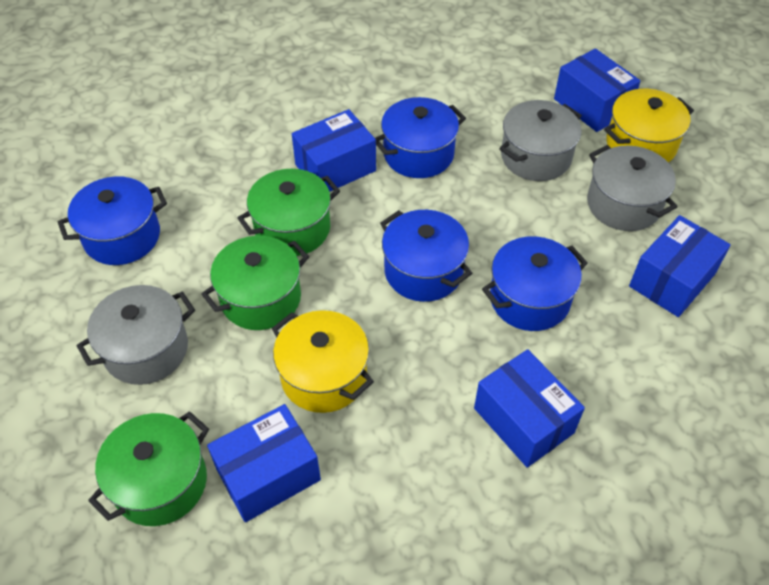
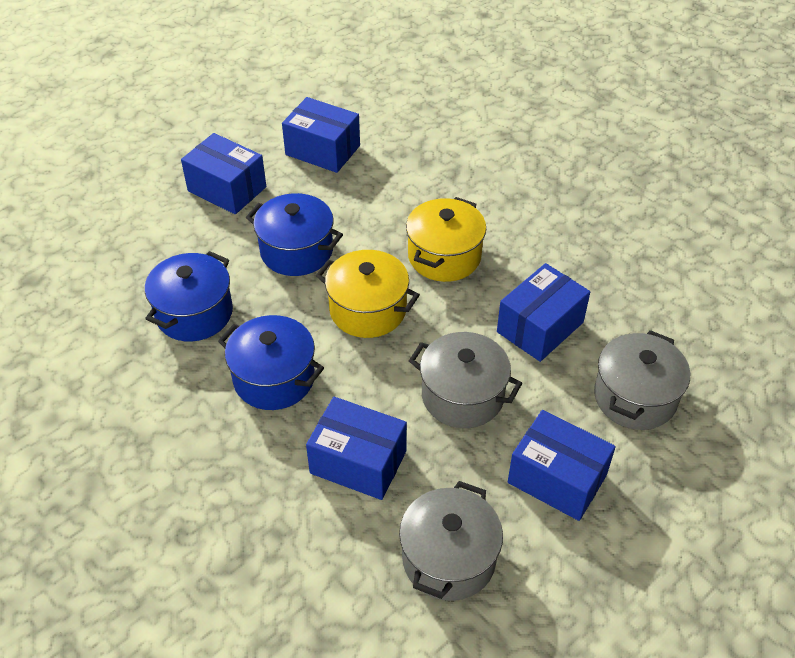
blue pot: [58,176,167,265] [375,97,466,178] [380,210,472,302] [482,236,588,331] = 4 -> [145,251,233,342] [218,315,324,410] [246,193,343,276] = 3
green pot: [88,411,209,526] [201,236,309,330] [237,169,340,256] = 3 -> none = 0

